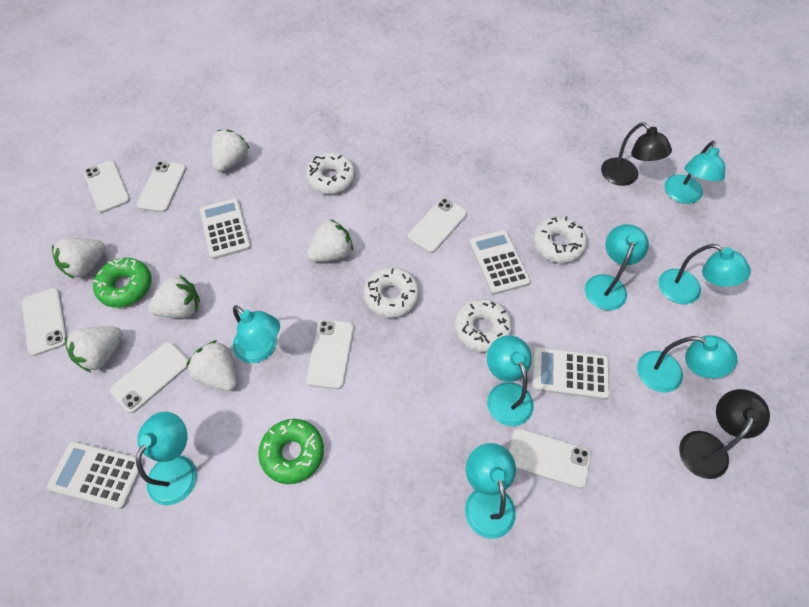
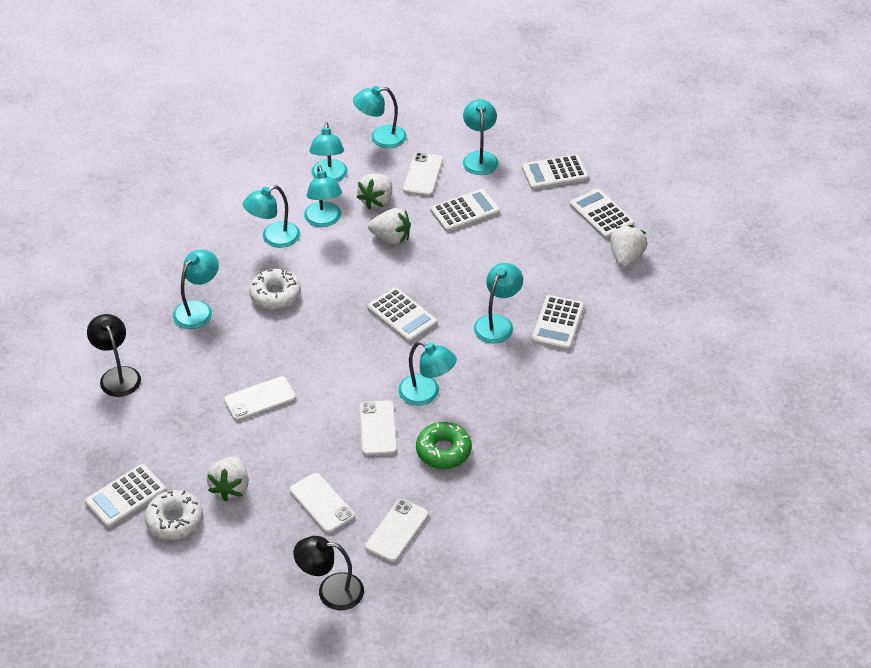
green donut: [93,258,152,308] [258,419,324,484] = 2 -> [416,422,472,469] = 1
white calculator: [47,442,145,509] [200,198,251,259] [469,230,531,294] [532,347,610,400] = 4 -> [85,464,167,528] [367,287,438,342] [431,189,500,232] [522,154,589,190] [532,295,584,350] [570,188,635,239] = 6
white donut: [306,153,355,194] [363,267,420,318] [454,299,512,352] [533,216,587,263] = 4 -> [145,490,203,540] [249,268,301,310] = 2
white phone: [22,288,67,356] [84,161,130,213] [110,342,188,413] [136,161,186,212] [306,319,354,389] [408,198,467,253] [509,428,591,488] = 7 -> [224,376,296,421] [290,473,355,534] [359,400,397,456] [365,499,429,563] [403,152,443,196] = 5
white strawberry: [52,238,106,279] [65,326,122,373] [148,275,200,318] [186,340,237,391] [212,130,249,172] [307,219,353,262] = 6 -> [207,456,249,501] [357,173,392,210] [368,208,411,245] [610,225,648,268] = 4

